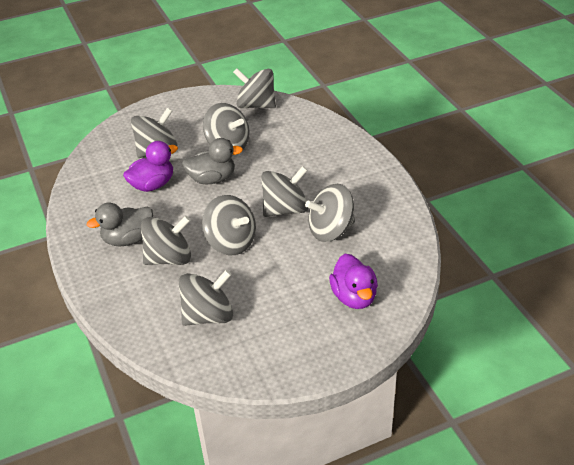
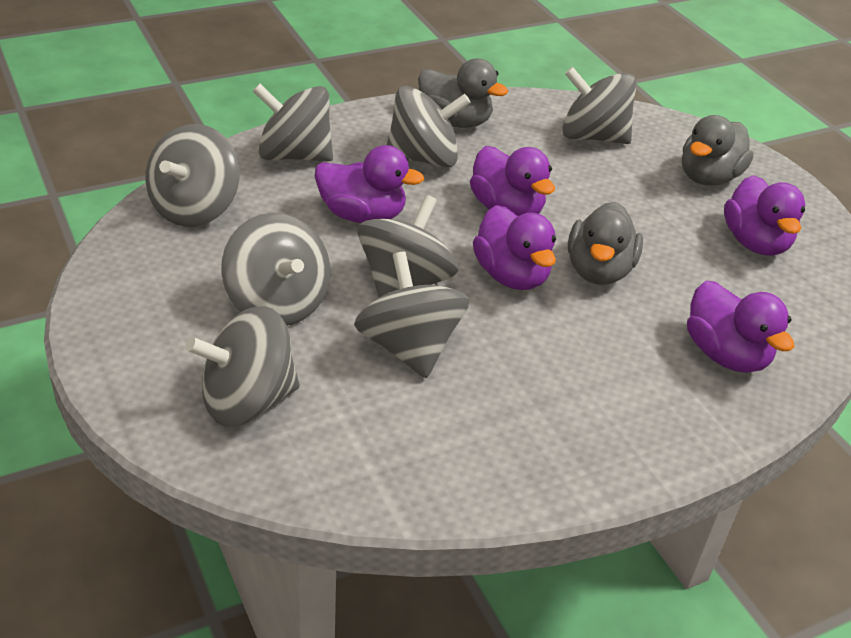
grey duck: [87,203,153,246] [182,138,243,184] = 2 -> [418,59,508,128] [568,202,643,285] [682,115,753,186] = 3
purple duck: [123,141,178,192] [329,254,378,309] = 2 -> [315,145,424,223] [470,146,555,216] [473,205,556,290] [687,280,794,373] [724,175,805,256] = 5

